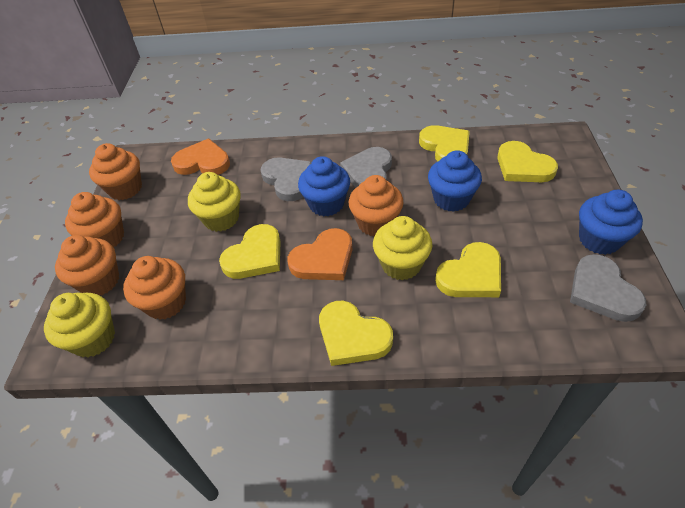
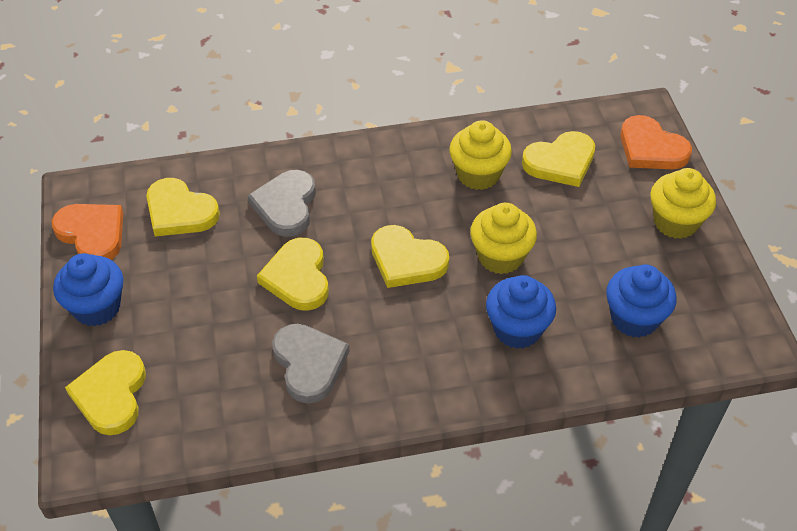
grey heart: [260,157,312,201] [340,147,392,188] [570,254,646,322] = 3 -> [248,170,316,237] [272,324,350,404] = 2
orange cupcake: [55,235,119,295] [65,192,124,247] [89,143,142,200] [123,256,186,320] [349,175,404,236] = 5 -> none = 0

